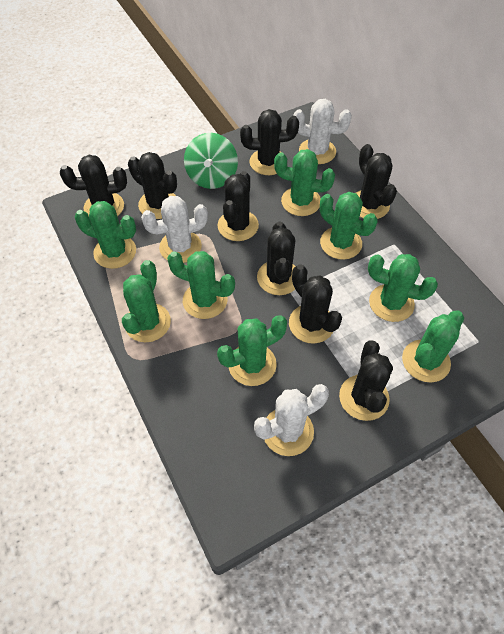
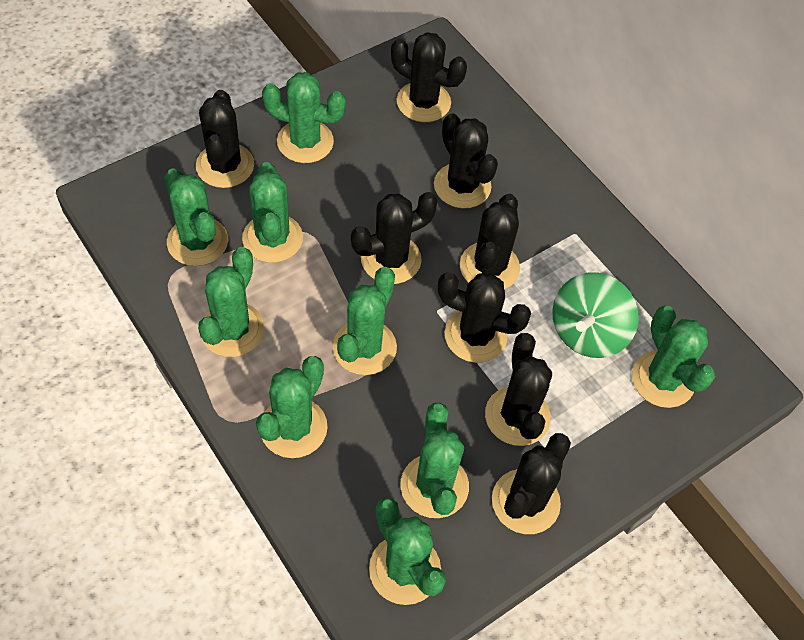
green cactus: [75,201,136,269] [122,260,171,342] [167,251,235,319] [217,315,287,386] [274,149,335,216] [320,192,377,260] [368,254,438,322] [402,311,464,382] = 8 -> [164,168,228,266] [198,247,265,357] [242,162,303,263] [256,356,328,458] [262,72,346,163] [333,267,397,375] [369,498,446,605] [400,403,469,518] [632,306,715,408] = 9
white cactus: [141,196,208,263] [254,384,329,456] [293,99,352,164] = 3 -> none = 0

